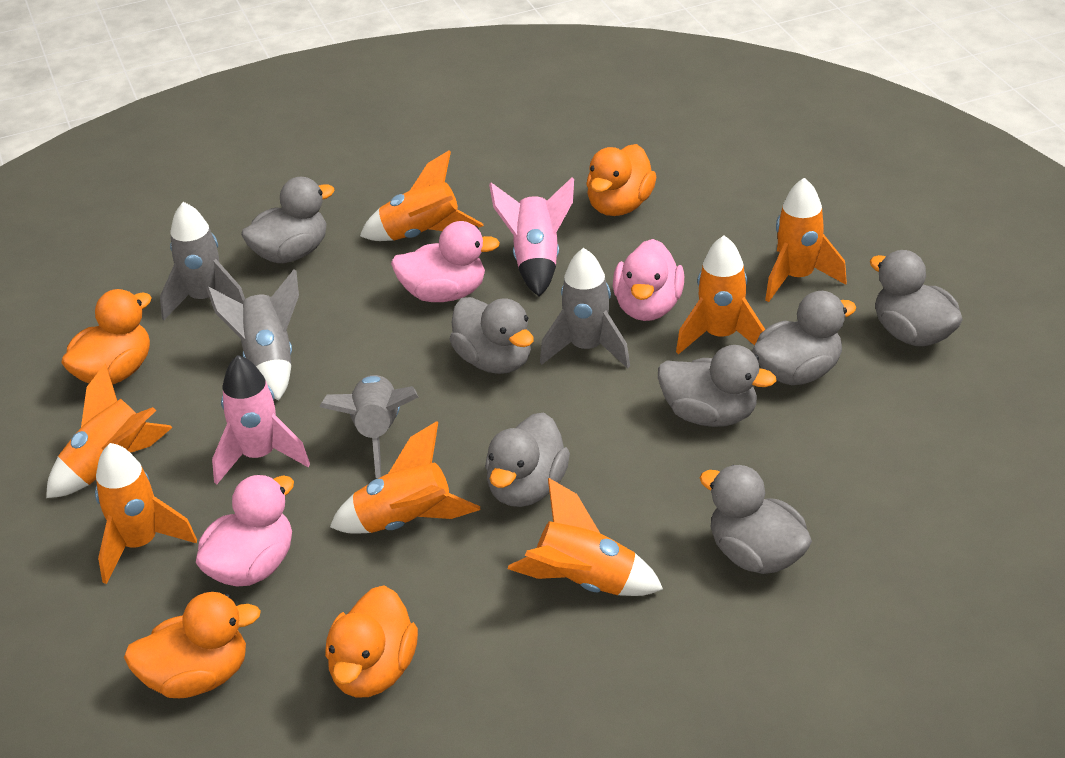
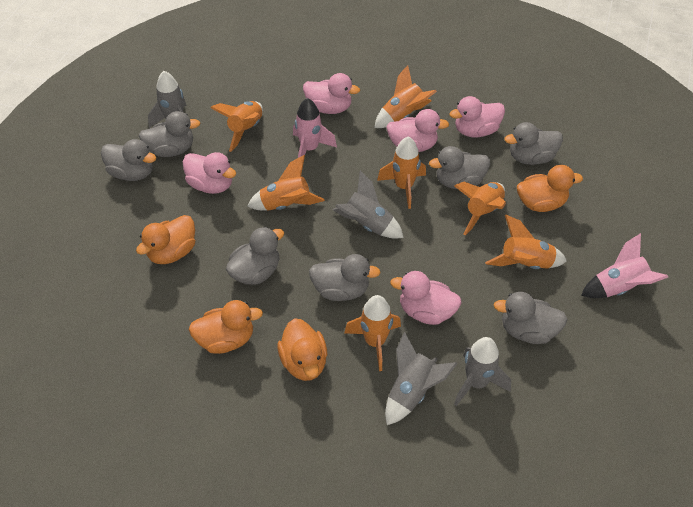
pink duck: [196,475,294,586] [391,221,500,302] [613,239,684,321] = 3 -> [183,152,236,194] [303,73,360,114] [386,109,449,152] [390,271,461,325] [449,96,505,137] = 5

